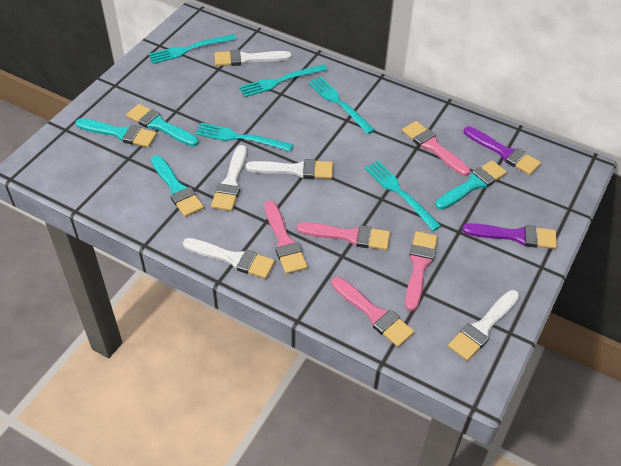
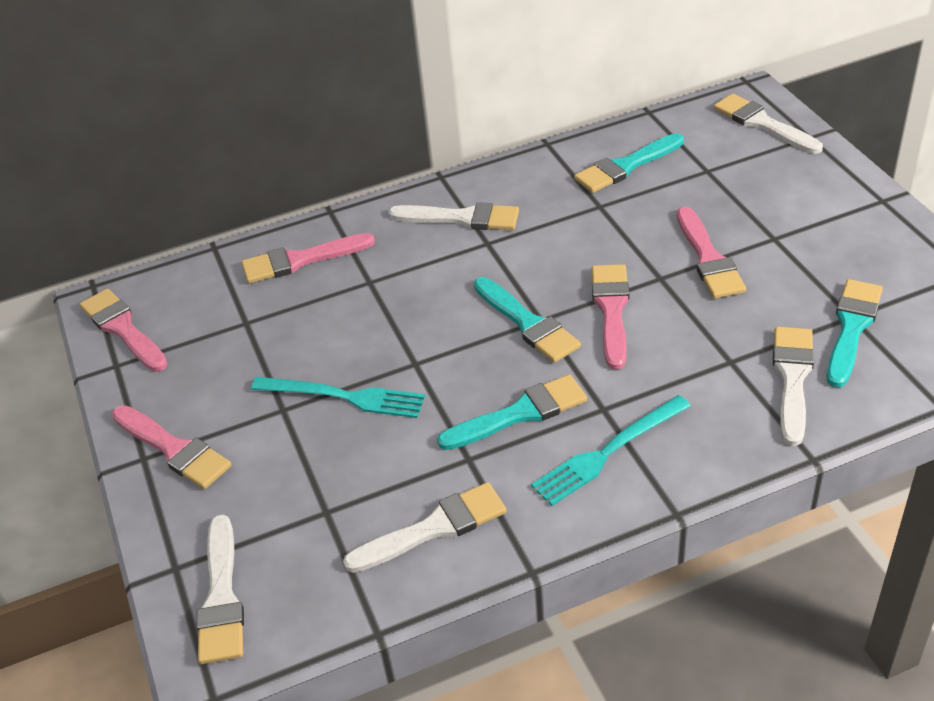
purple brush: [462,223,557,249] [464,126,541,175] = 2 -> none = 0
turquoise fork: [148,34,237,64] [195,123,293,151] [239,64,328,97] [308,77,375,134] [365,161,441,231] = 5 -> [251,377,425,418] [531,395,691,506] = 2

